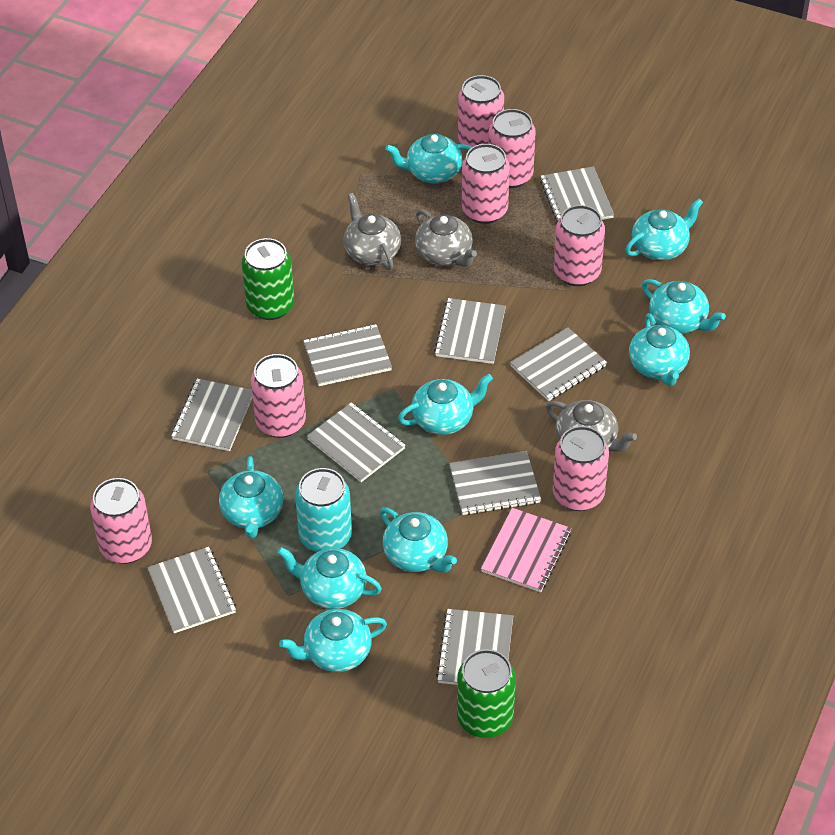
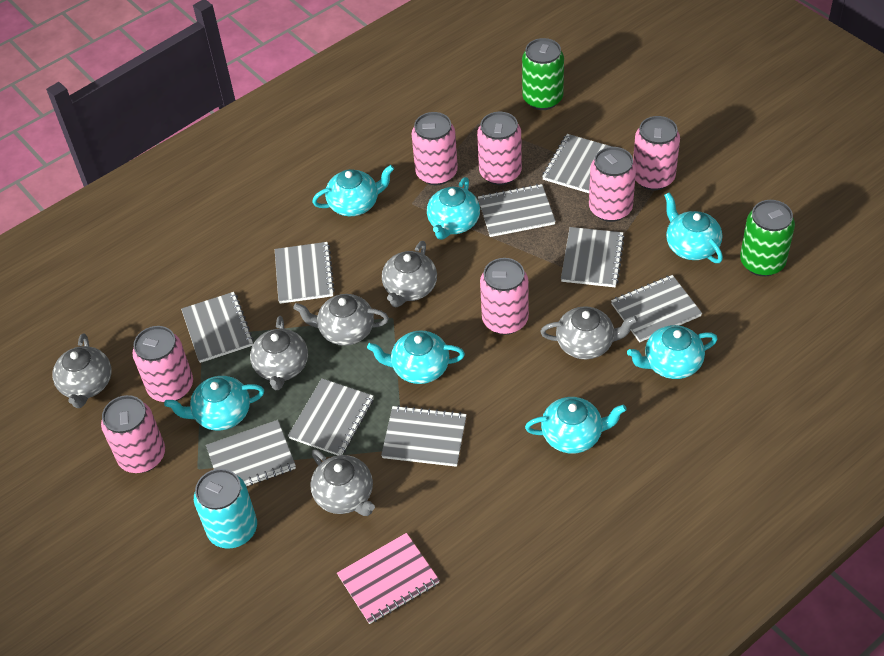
grey teapot: [343,193,401,270] [415,209,477,267] [546,400,637,452] = 3 -> [53,334,112,408] [250,316,308,390] [293,294,389,346] [310,450,375,516] [382,241,437,307] [540,306,638,359] = 6
turquoise teapot: [219,456,283,538] [277,547,382,609] [279,609,387,672] [380,508,457,572] [385,134,472,183] [398,374,493,435] [625,198,703,260] [629,313,690,386] [642,279,726,334] = 9 -> [164,376,264,431] [312,165,394,216] [367,331,465,384] [427,177,480,240] [525,397,627,453] [627,325,718,379] [664,192,723,263] = 7

